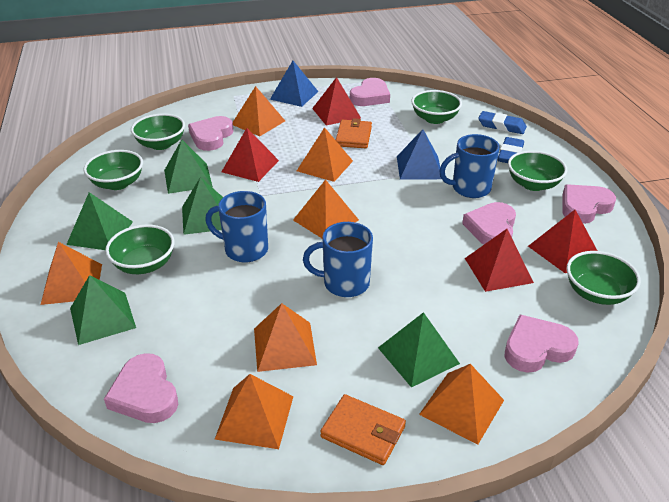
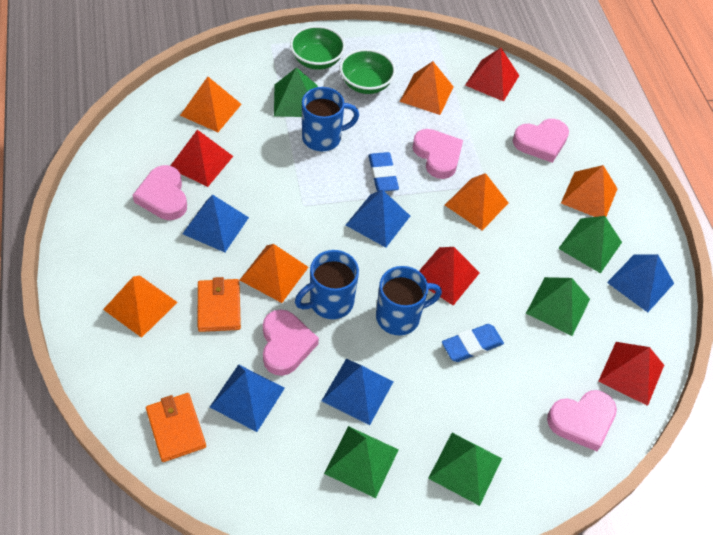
blue pyramid: [270,61,319,107] [397,129,441,179] = 2 -> [183,194,249,252] [210,364,285,432] [322,359,393,425] [346,190,410,248] [607,254,674,312] = 5
green bowl: [84,150,143,190] [105,224,175,274] [131,114,185,150] [411,90,462,124] [508,150,567,191] [566,251,641,305] = 6 -> [290,25,346,70] [340,49,396,94] = 2
orange pyramid: [40,242,102,305] [214,374,294,449] [233,86,285,136] [254,303,317,372] [293,179,359,238] [297,127,353,182] [419,364,504,445] = 7 -> [103,275,178,338] [180,77,241,132] [240,244,309,303] [400,61,454,115] [445,173,509,231] [561,165,618,217] = 6
pink heart: [104,353,178,423] [188,116,233,151] [350,78,390,106] [462,202,516,245] [504,315,579,373] [562,184,616,224] = 6 -> [133,165,187,220] [263,309,319,376] [412,129,463,179] [513,119,569,163] [547,390,617,451] = 5

